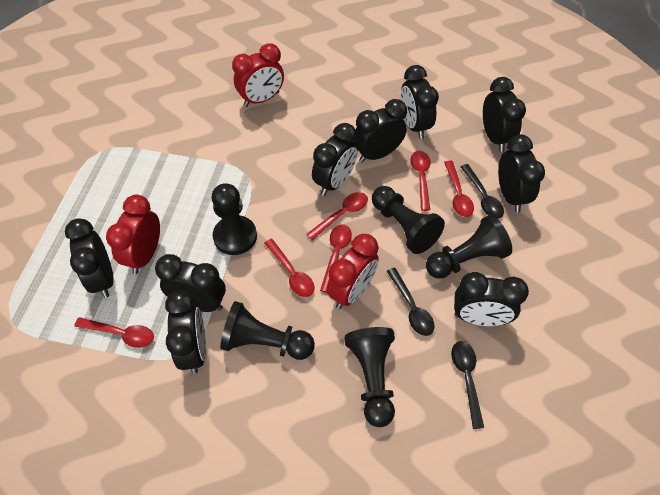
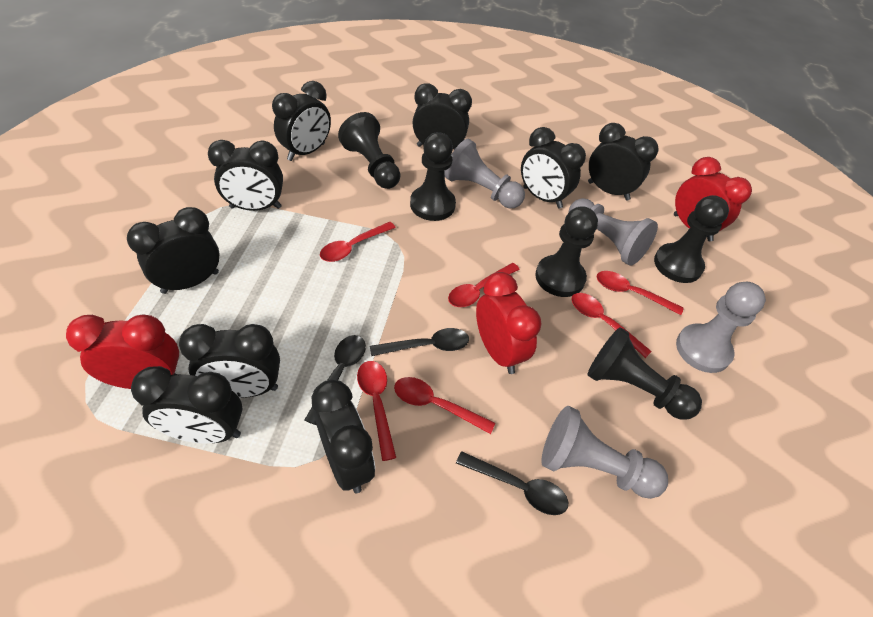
grey pawn: none = 0 -> [445,139,525,208] [541,406,668,499] [568,198,658,266] [676,282,766,373] = 4

